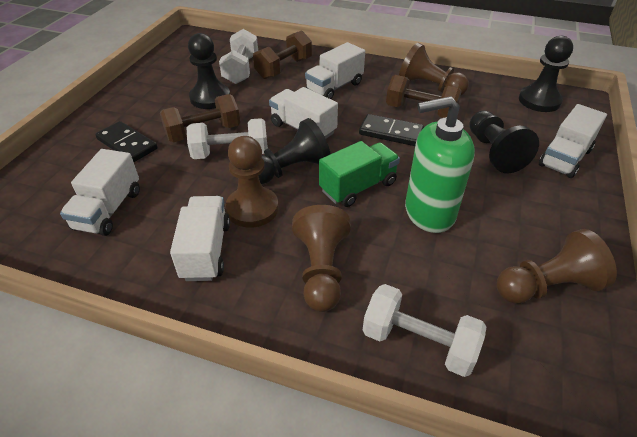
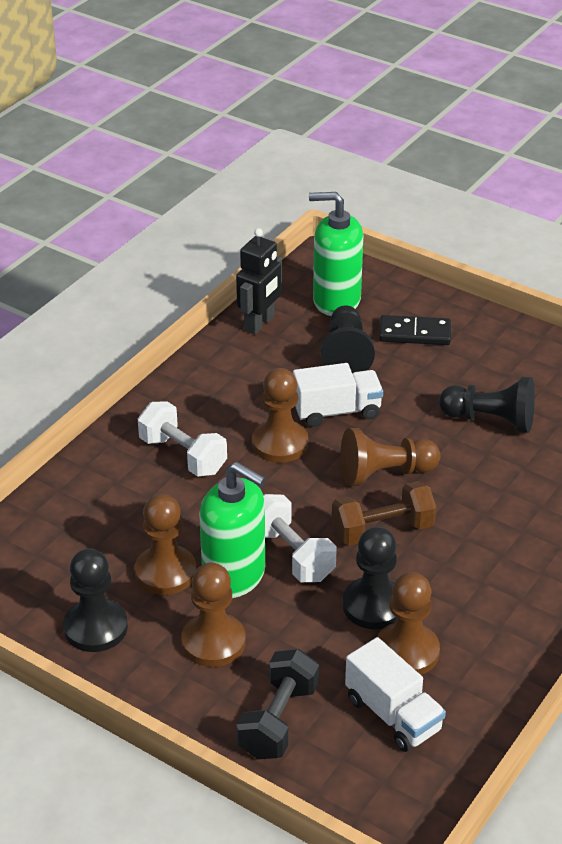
black domino: [95,121,157,162] [359,114,424,146] = 2 -> [379,315,451,345] = 1
black dumbbell: none = 0 -> [236,649,319,759] = 1
black robot: none = 0 -> [236,228,282,335] = 1
brown dumbbell: [160,94,240,142] [253,30,312,79] [386,75,462,118] = 3 -> [332,481,436,546] = 1
brown pawn: [225,136,279,228] [292,205,351,312] [399,43,469,95] [497,229,617,304] = 4 -> [135,494,196,595] [181,563,246,667] [252,368,308,463] [340,428,440,486] [377,572,440,675] = 5
green soap dispenser: [405,96,475,233] = 1 -> [199,462,266,598] [309,192,363,316] = 2
green truck: [319,141,400,207] = 1 -> none = 0
white dumbbell: [187,118,268,159] [219,29,258,84] [363,284,486,377] = 3 -> [138,401,227,477] [263,494,337,582] = 2
white truck: [60,149,140,236] [170,196,230,281] [269,87,338,139] [305,42,365,99] [539,104,607,178] = 5 -> [293,363,383,427] [345,637,446,752] = 2

